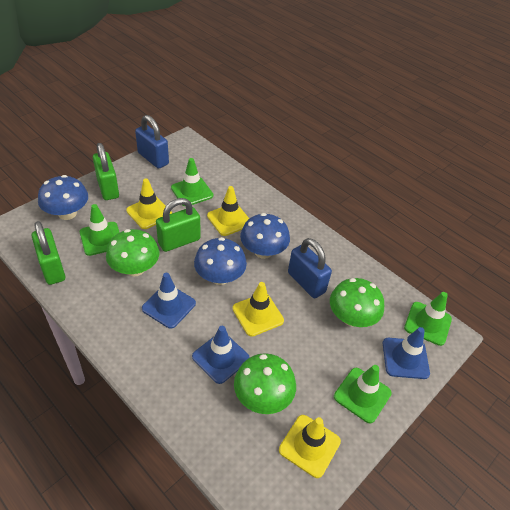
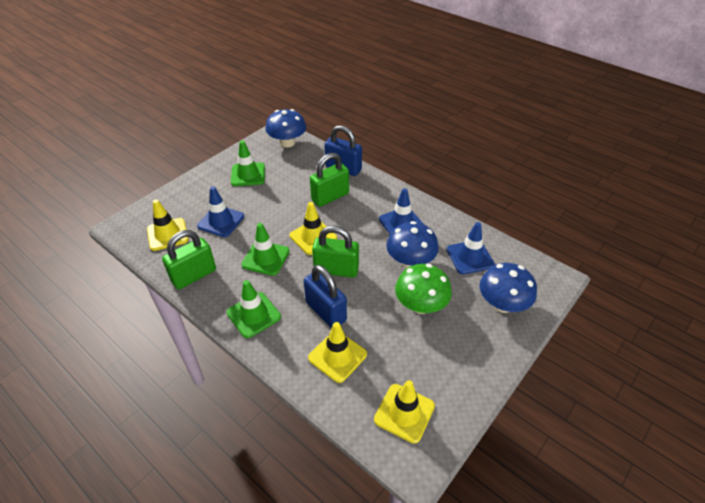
green mushroom: [106,229,160,276] [234,353,296,414] [330,278,384,327] = 3 -> [395,264,452,314] = 1
green traffic cone: [80,204,120,256] [171,158,213,206] [334,365,392,423] [404,292,452,346] = 4 -> [227,280,281,338] [231,141,265,186] [242,223,290,276] = 3

